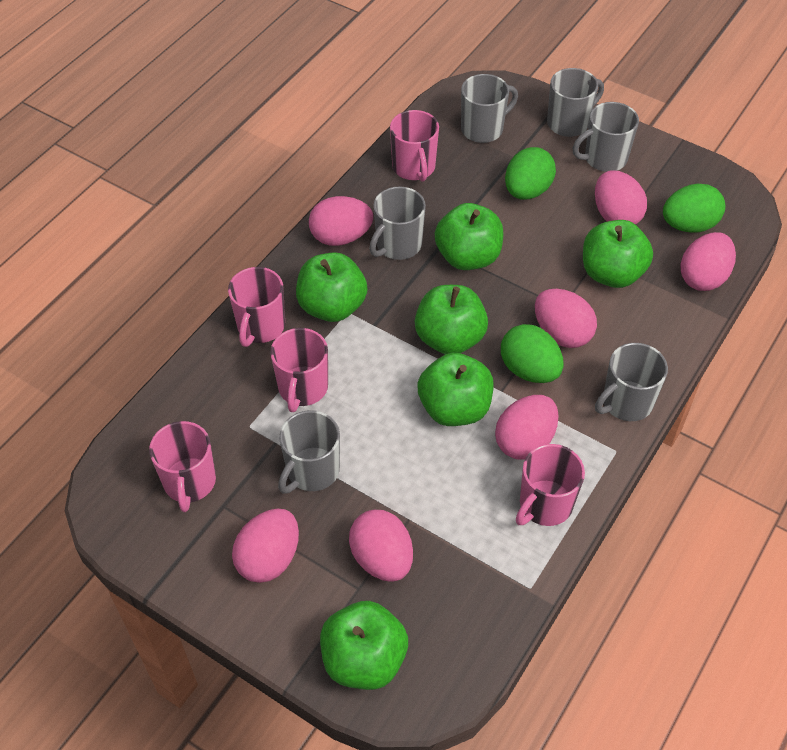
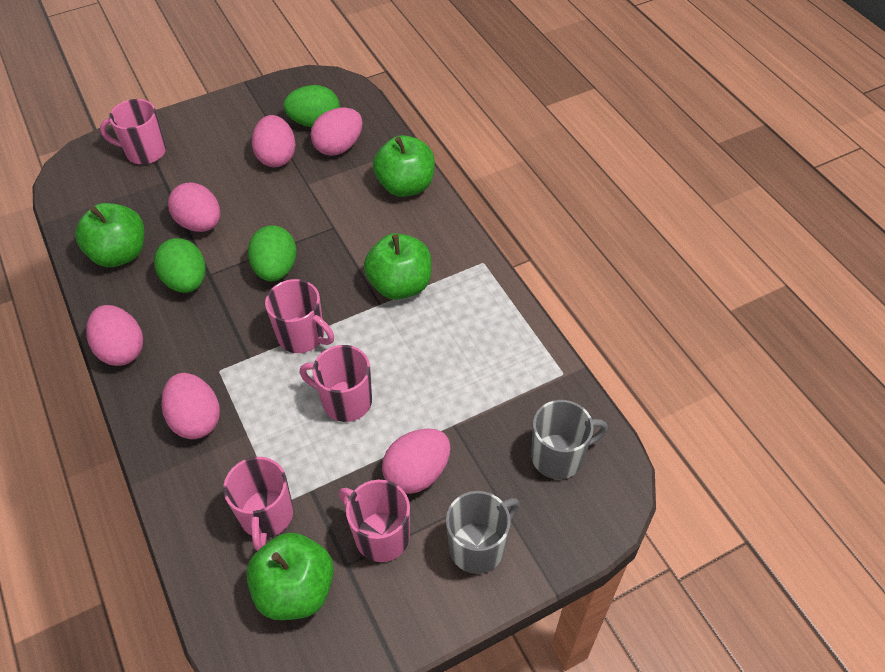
green apple: [296,252,367,322] [320,601,408,690] [415,285,488,354] [418,353,494,426] [435,203,503,270] [583,220,653,288] = 6 -> [75,203,145,267] [246,533,334,620] [364,233,432,300] [373,135,435,197] = 4
grey mug: [278,410,340,494] [369,187,426,260] [461,74,518,143] [547,68,604,137] [573,102,639,172] [595,343,668,421] = 6 -> [446,491,520,574] [531,400,608,479] = 2
pink egg: [232,508,299,583] [309,196,373,246] [349,510,413,582] [495,395,559,460] [535,289,597,348] [595,170,647,225] [680,232,736,291] = 7 -> [86,305,143,366] [161,373,220,439] [168,182,220,232] [252,115,296,167] [311,108,363,156] [382,429,450,494] = 6

